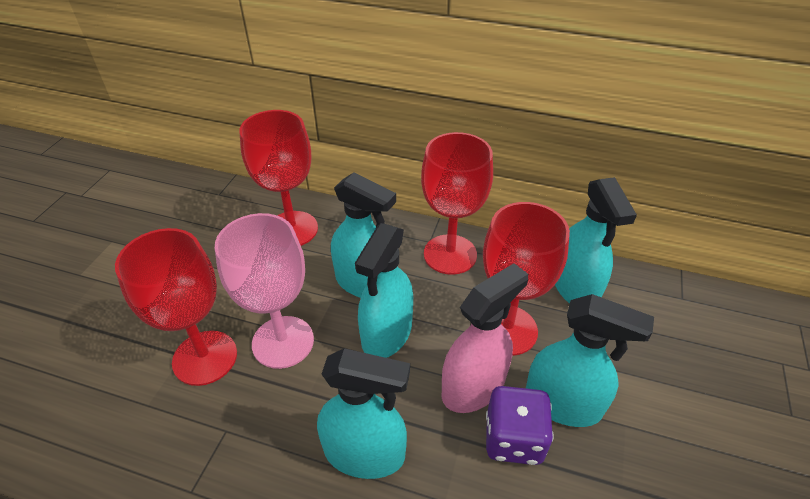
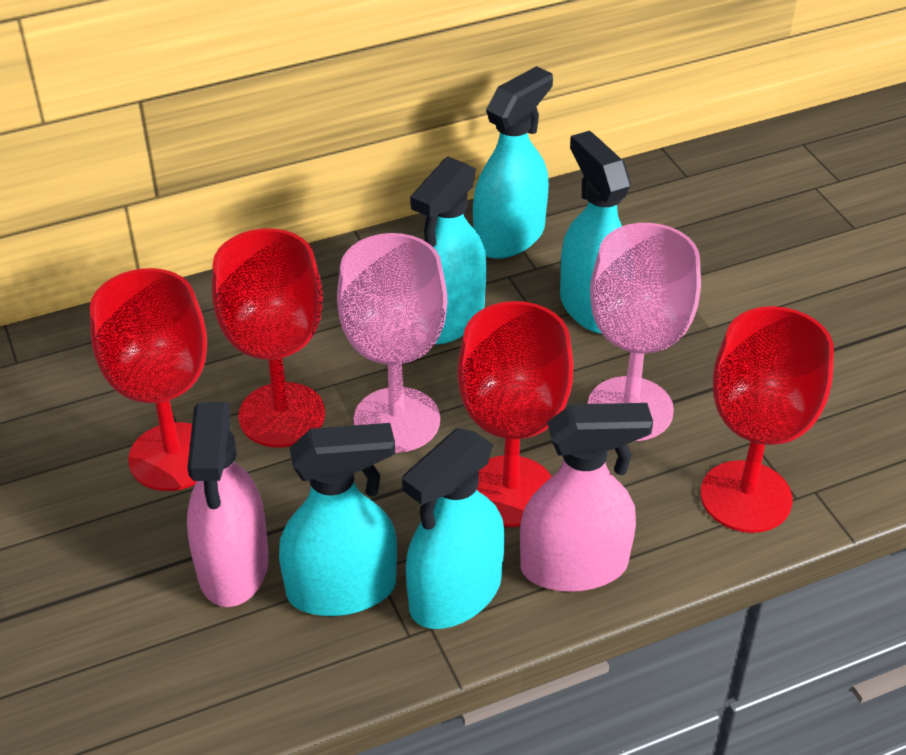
pink goblet: [215,213,314,369] = 1 -> [337,233,447,453] [587,223,701,441] = 2
pink spray bottle: [442,263,528,413] = 1 -> [187,402,269,607] [520,403,653,592] = 2
purple dice: [486,386,554,465] = 1 -> none = 0

